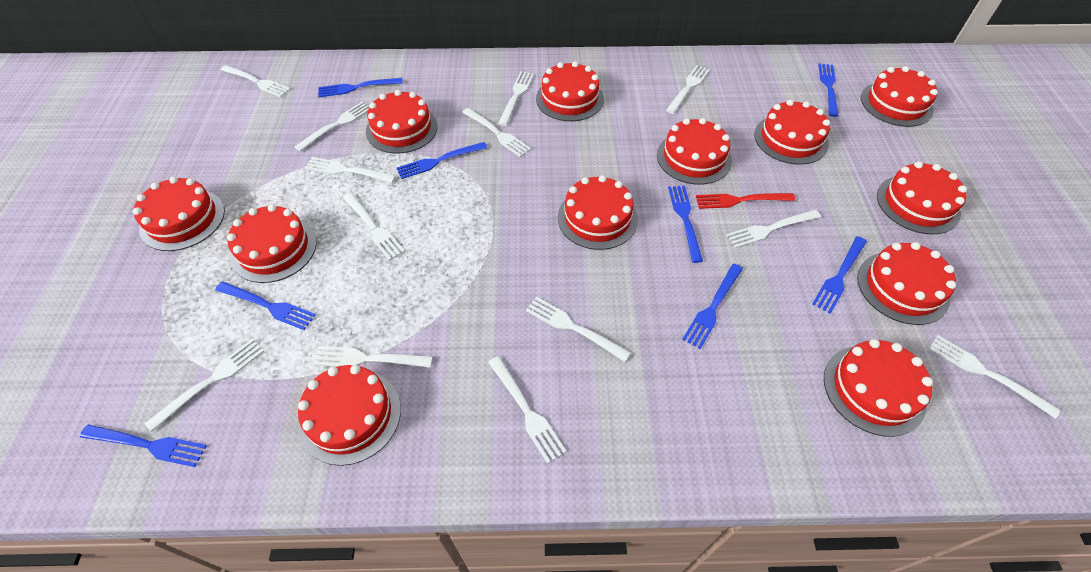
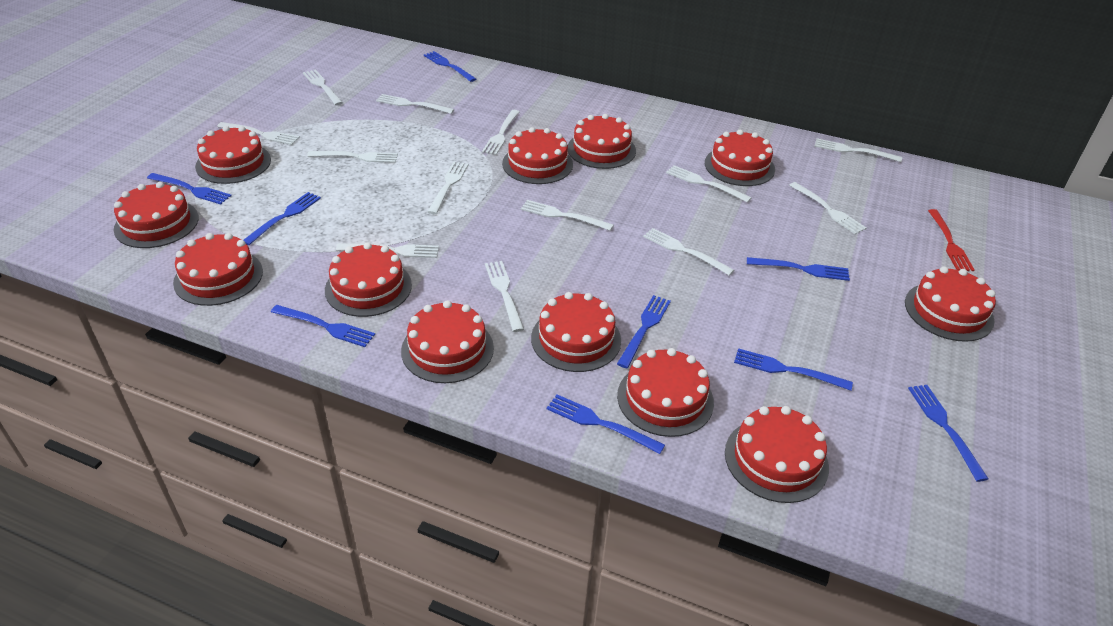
blue fork: [80,424,207,467] [215,281,316,330] [318,78,403,97] [397,142,487,179] [668,186,703,263] [682,264,743,349] [812,236,867,314] [818,63,839,117] = 8 -> [147,173,231,205] [244,192,321,245] [271,305,375,347] [424,51,476,82] [547,394,665,454] [617,295,671,368] [734,348,853,391] [747,257,850,281] [908,385,988,482] = 9

